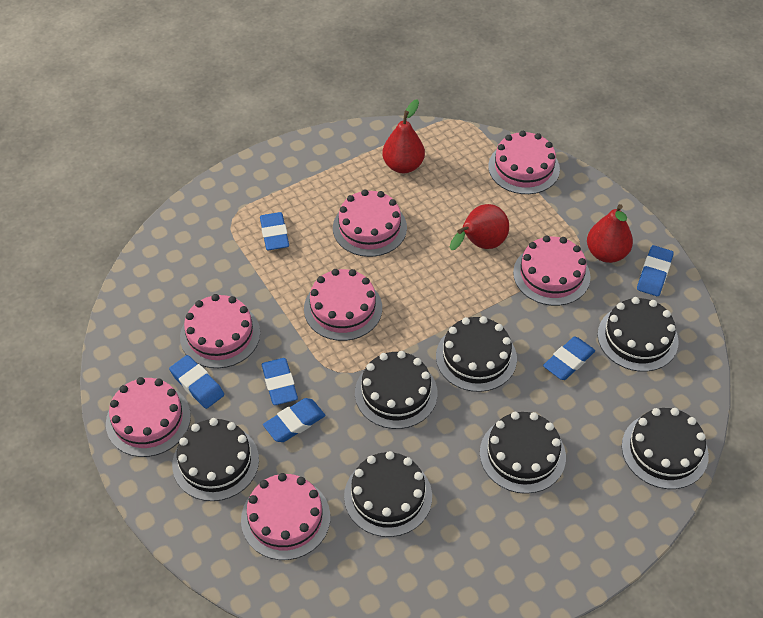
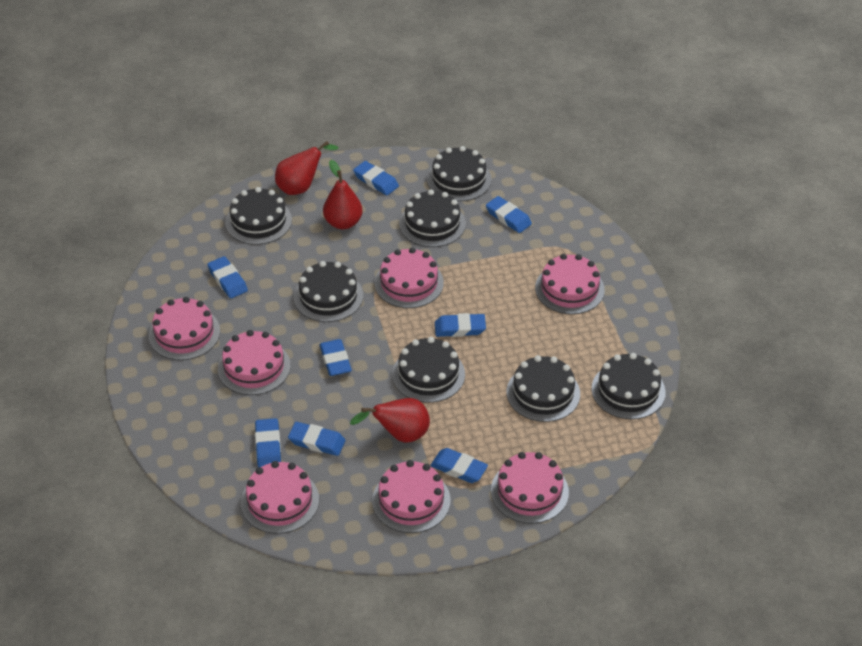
blue eraser: [169,355,224,409] [260,212,289,250] [262,358,298,405] [263,398,325,442] [543,337,595,380] [637,245,674,296] = 6 -> [207,256,248,298] [255,418,281,467] [288,422,345,456] [319,339,352,376] [353,161,399,195] [430,448,488,483] [435,313,486,337] [486,196,532,233] = 8

